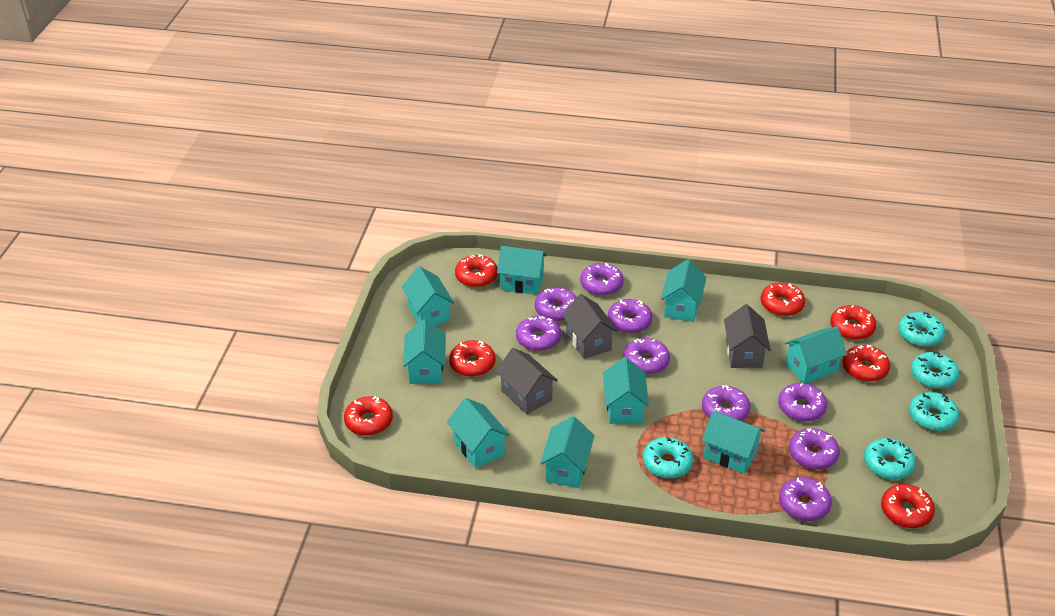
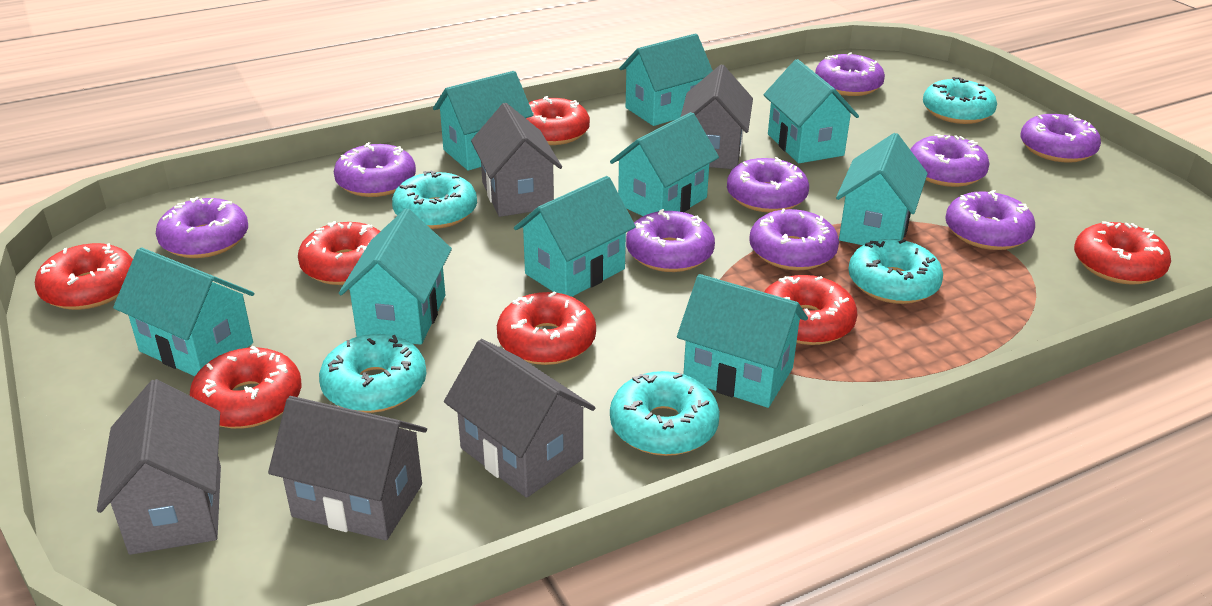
grey house: [496,348,558,414] [562,294,618,359] [724,304,771,368] = 3 -> [97,379,221,555] [268,396,427,540] [444,339,595,498] [471,103,562,217] [681,65,753,169] = 5

